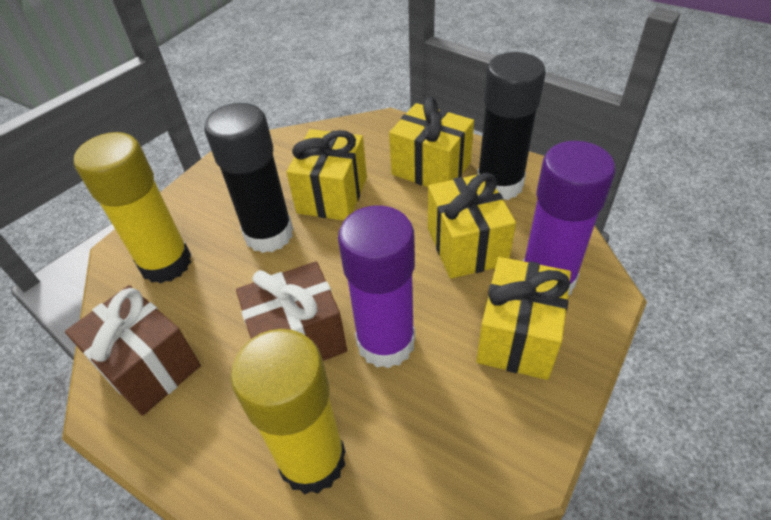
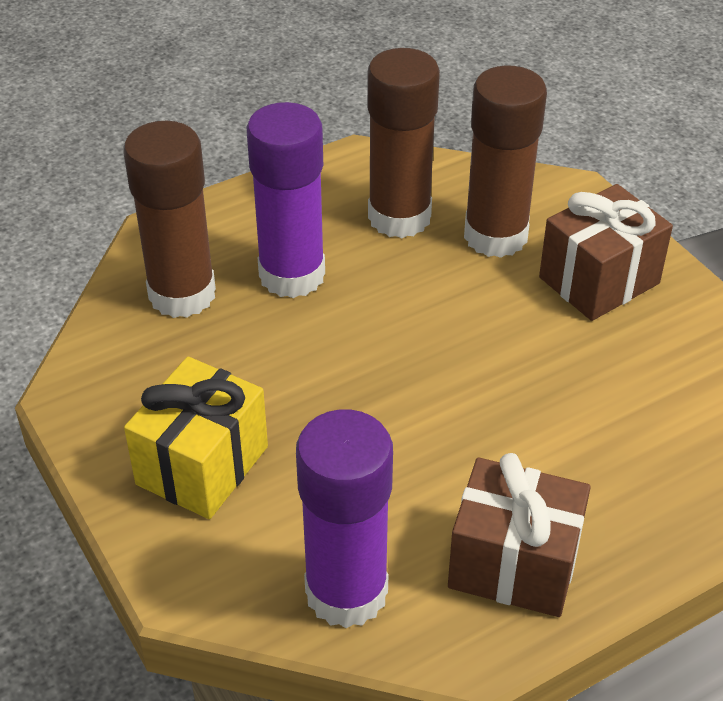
black glue stick: [204,103,293,253] [477,52,545,200] = 2 -> none = 0
brown glue stick: none = 0 -> [123,121,216,318] [367,48,440,238] [464,65,547,258] = 3
yellow gift: [286,129,367,221] [389,97,474,187] [428,173,516,279] [476,257,571,380] = 4 -> [124,357,268,519] = 1
yellow glue stick: [74,132,191,284] [230,329,346,494] = 2 -> none = 0

